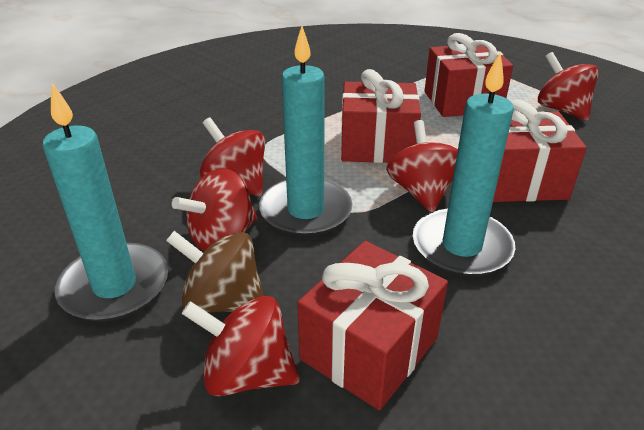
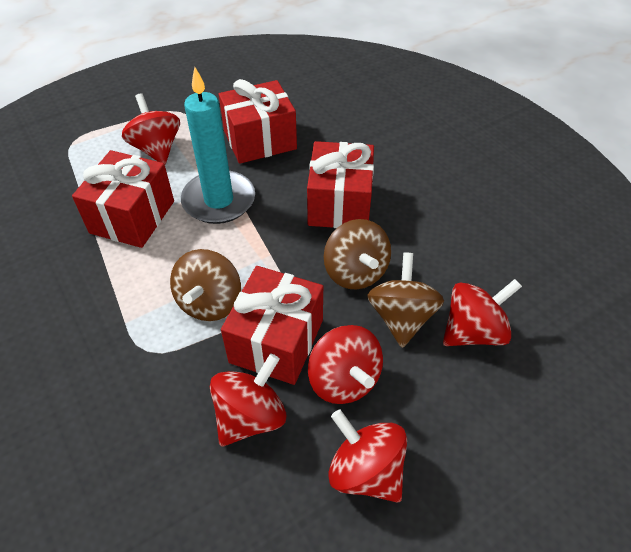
brown spinning top: [166,231,264,313] = 1 -> [170,249,241,321] [324,219,391,289] [367,253,444,348] = 3
turquoise candle: [43,83,168,322] [259,26,353,237] [413,53,515,277] = 3 -> [181,67,255,224] = 1

